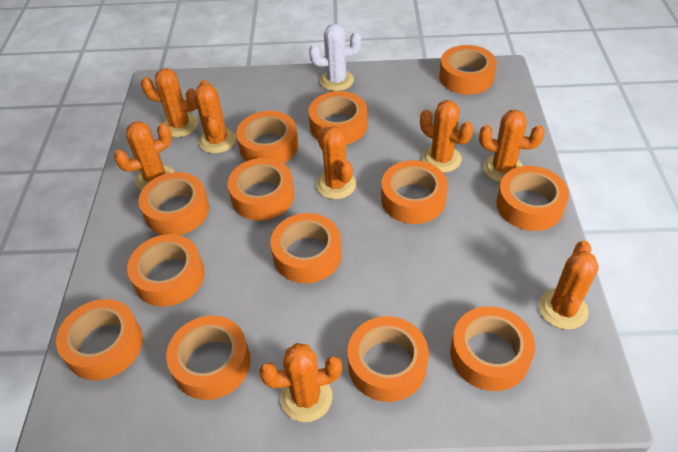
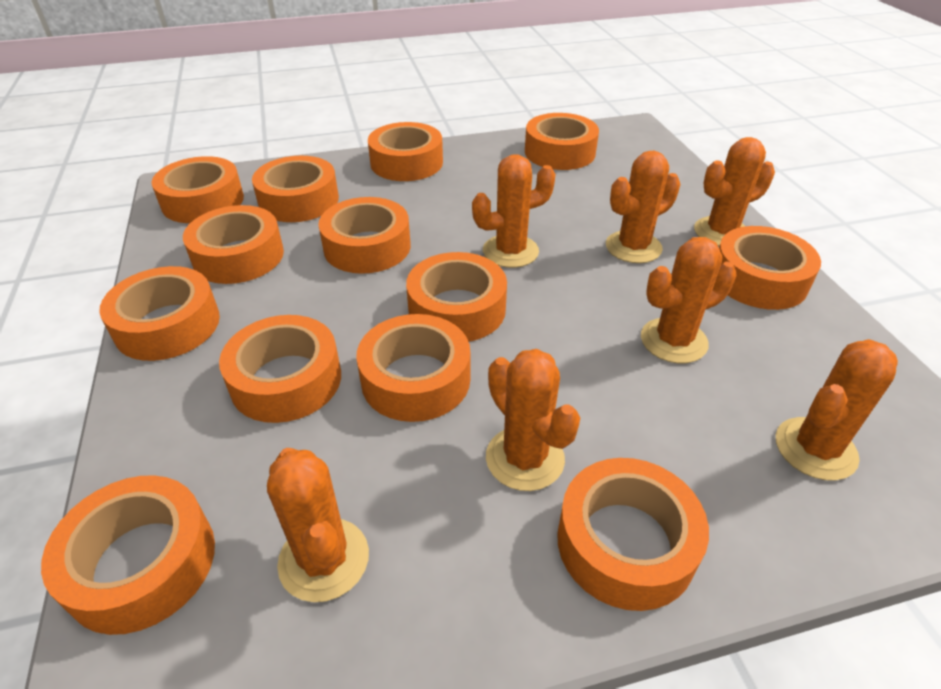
orange cactus: [114,121,174,190] [141,68,198,137] [194,80,236,153] [259,343,342,422] [316,123,356,199] [420,100,473,173] [479,110,545,183] [539,241,599,330] = 8 -> [267,448,369,602] [472,154,556,268] [486,349,580,491] [606,151,680,263] [641,237,737,363] [694,137,775,246] [776,339,898,481] = 7
white cactus: [309,24,361,91] = 1 -> none = 0

